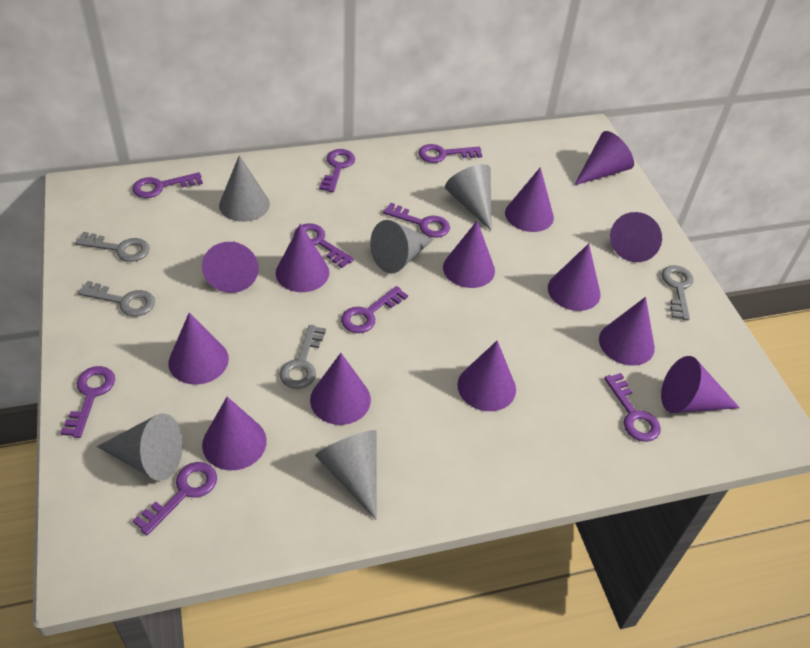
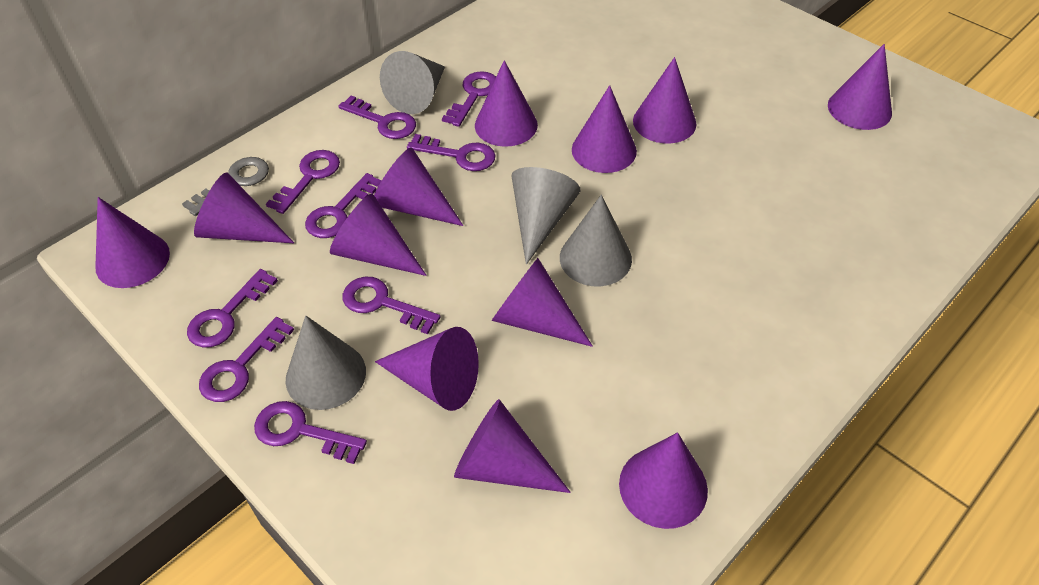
grey cone: [97,413,183,481] [219,155,270,222] [315,430,377,520] [370,220,433,273] [445,164,491,231] = 5 -> [286,316,366,410] [380,51,445,114] [512,167,580,264] [560,195,632,286] = 4
grey key: [75,232,150,262] [78,281,155,316] [279,325,326,389] [662,265,694,320] = 4 -> [182,157,269,216] = 1
purple cone: [168,312,229,385] [202,242,259,293] [202,397,267,471] [276,224,329,292] [310,353,371,425] [443,221,495,288] [457,341,516,411] [505,167,554,232] [548,243,601,311] [574,131,634,186] [599,297,655,366] [610,212,662,262] [661,356,740,413] = 13 -> [95,197,170,288] [194,172,294,243] [330,194,426,276] [374,147,464,226] [375,327,479,411] [454,399,571,493] [475,60,538,147] [492,258,593,347] [572,85,637,173] [619,432,708,529] [633,57,696,143] [828,44,892,130] = 12

